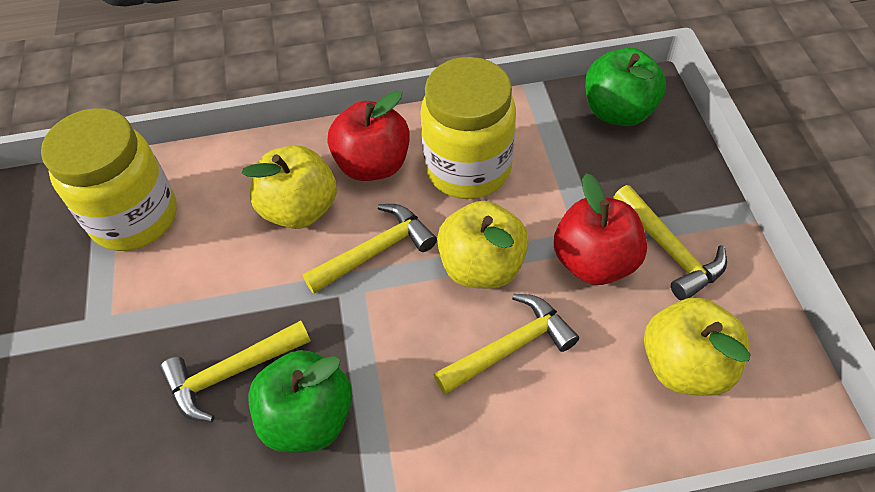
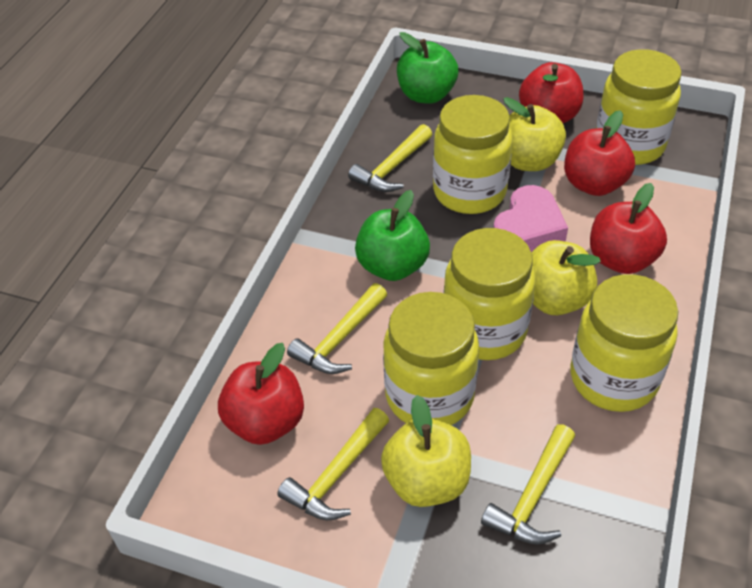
pink heart: none = 0 -> [494,185,568,252] = 1
red apple: [328,90,410,181] [554,173,647,285] = 2 -> [218,343,304,445] [519,62,583,123] [564,110,635,196] [590,183,667,274] = 4
yellow jar: [41,108,177,251] [420,57,516,199] = 2 -> [383,292,479,425] [433,95,512,214] [443,228,535,360] [571,274,678,412] [596,49,682,165] = 5

